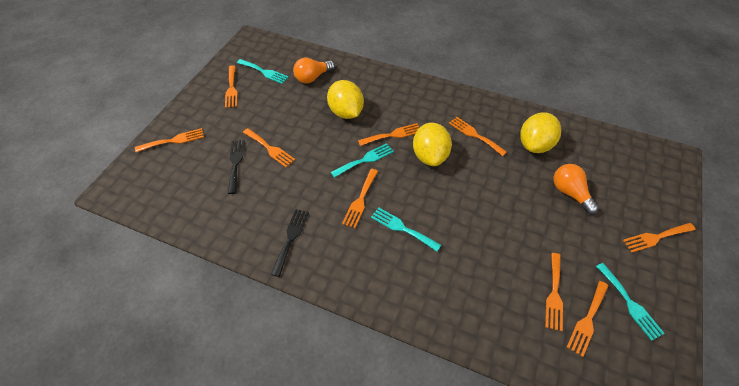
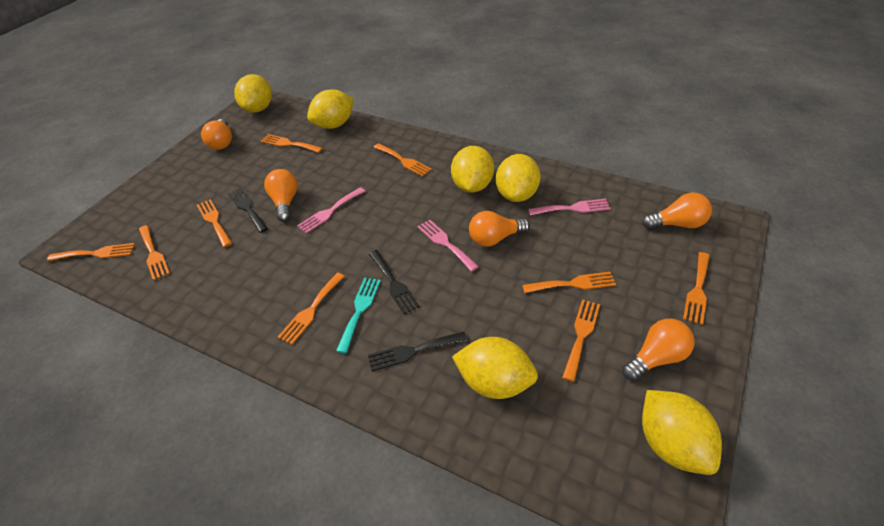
black fork: [228,140,245,194] [271,209,309,277] = 2 -> [228,188,268,233] [368,332,467,371] [369,250,420,314] = 3
orange light bulb: [293,58,335,83] [554,164,599,214] = 2 -> [201,119,232,150] [264,169,298,222] [469,211,530,247] [622,319,695,381] [642,193,712,229] = 5
pink fork: none = 0 -> [297,187,365,234] [417,220,479,272] [528,199,611,215] = 3
turquoise fork: [237,59,289,84] [331,143,394,178] [371,207,441,251] [596,263,665,341] = 4 -> [336,278,381,354] = 1
yellow lemon: [327,80,364,119] [413,123,452,166] [520,112,561,153] = 3 -> [234,74,272,113] [307,89,354,129] [451,146,494,193] [452,337,538,399] [496,154,541,202] [642,390,722,475] = 6

